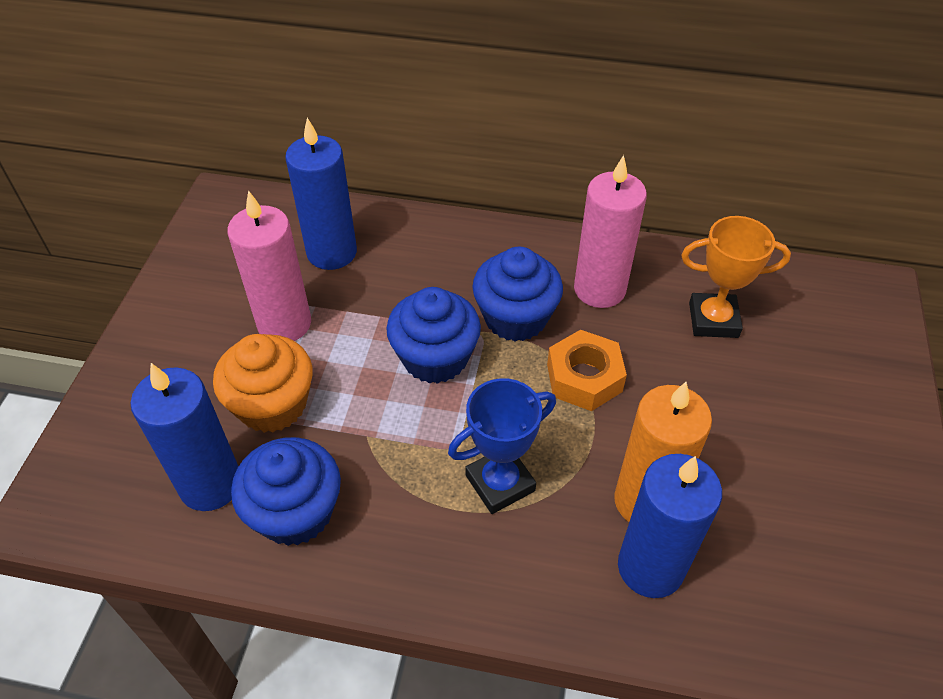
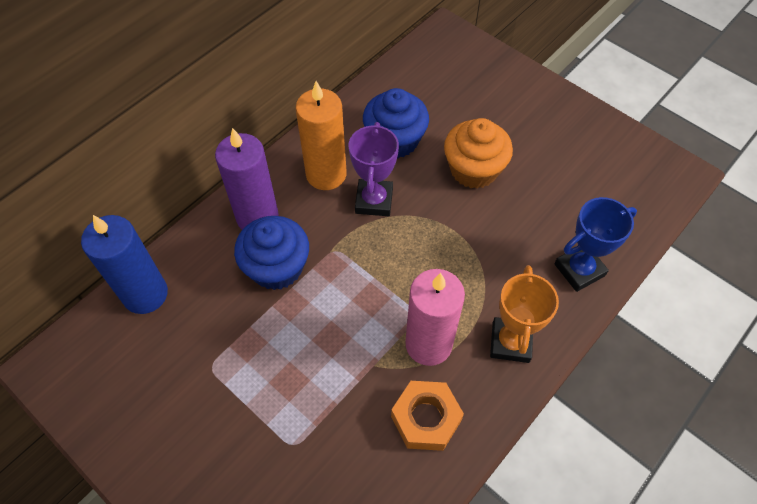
blue candle: [130,363,239,511] [285,118,357,270] [618,454,722,598] = 3 -> [81,215,168,314] = 1
blue cupcake: [231,437,341,546] [386,287,481,384] [472,247,563,341] = 3 -> [234,216,309,290] [363,88,429,158] = 2
pink candle: [227,190,311,341] [574,155,647,308] = 2 -> [405,269,465,366] = 1
purple candle: none = 0 -> [215,128,279,230] = 1
purple trophy: none = 0 -> [349,122,399,216] = 1

